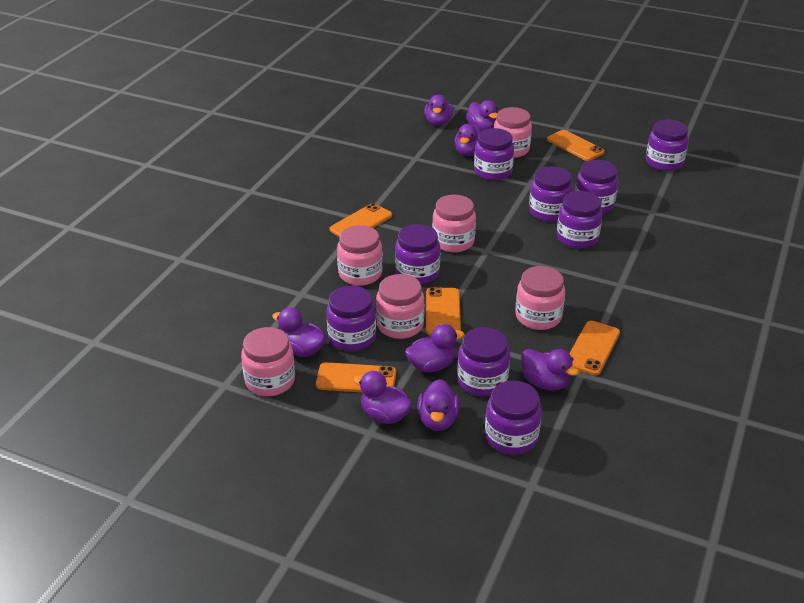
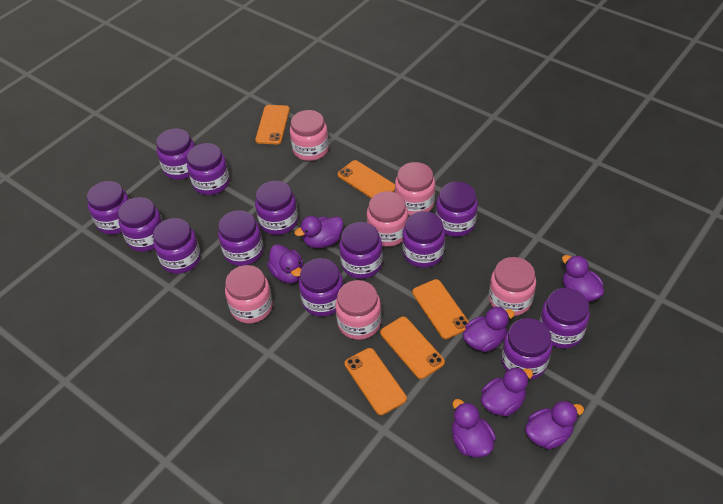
purple duck: [272,308,326,357] [353,371,412,424] [405,324,465,372] [417,379,460,431] [424,95,453,126] [454,124,481,156] [466,100,498,131] [521,349,579,391] = 8 -> [267,244,303,283] [294,216,343,248] [452,399,496,458] [463,307,515,352] [481,367,533,417] [525,401,584,449] [562,255,604,302] = 7
purple jar: [327,286,376,351] [395,224,440,284] [457,327,510,396] [474,128,514,180] [485,380,542,455] [529,166,573,222] [557,191,603,249] [575,160,618,214] [646,120,689,171] = 9 -> [87,181,129,235] [118,197,162,252] [153,218,201,274] [156,128,195,180] [187,143,230,195] [218,210,263,266] [255,181,298,235] [299,258,344,317] [339,222,383,279] [402,211,445,268] [436,182,478,237] [501,318,552,380] [539,288,590,349] = 13

